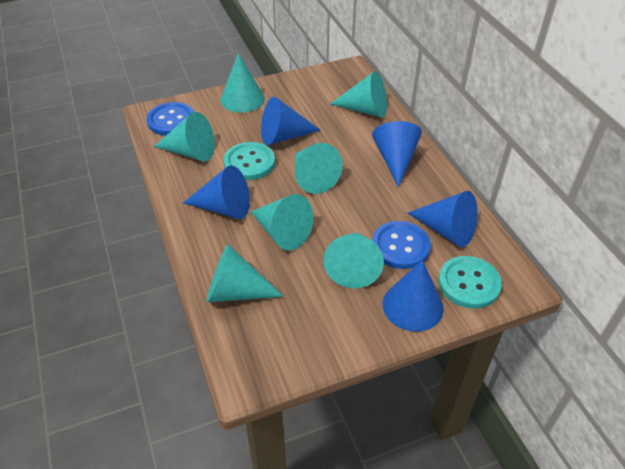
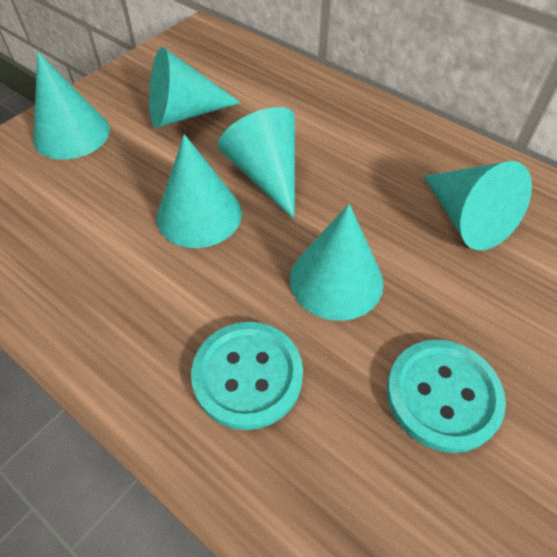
blue button: [146,102,194,136] [372,221,431,269] = 2 -> none = 0
blue cone: [183,165,250,219] [261,97,320,145] [372,121,422,187] [383,260,444,332] [408,191,478,247] = 5 -> none = 0
turquoise cone: [154,112,215,161] [206,244,284,302] [220,53,265,113] [251,194,313,250] [295,143,342,194] [323,233,384,288] [330,71,387,118] = 7 -> [33,52,110,160] [149,47,241,128] [157,134,242,248] [218,107,295,219] [290,204,384,321] [424,161,532,250] = 6

